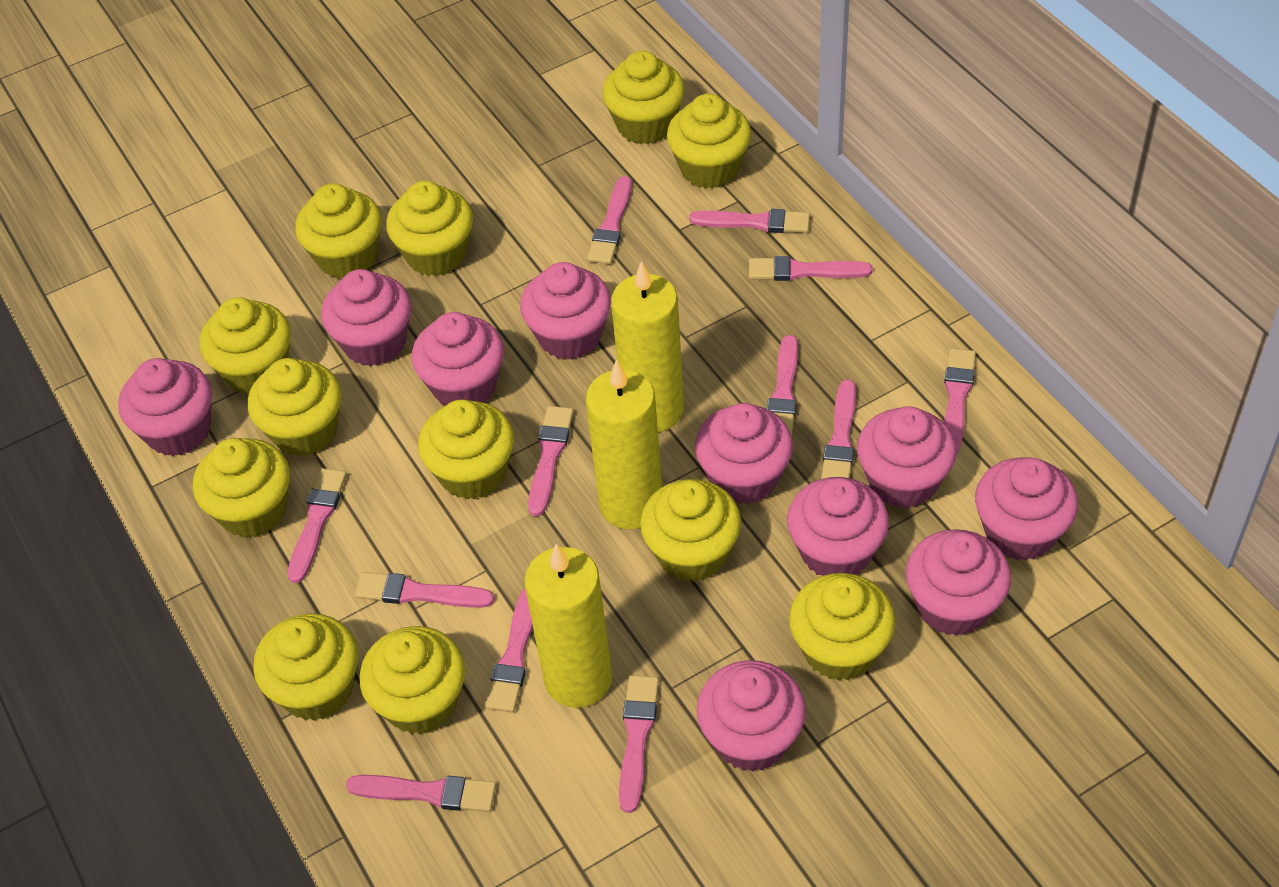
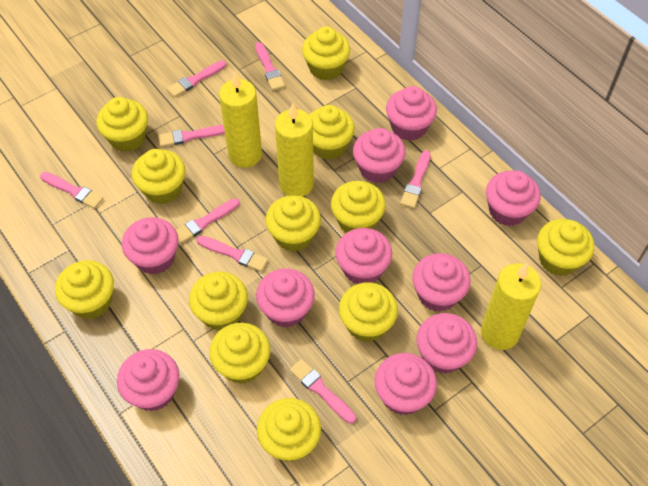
pink brush: [287,468,347,583] [346,775,496,812] [355,572,494,608] [485,588,533,712] [528,406,574,516] [587,176,632,264] [619,675,659,813] [689,209,810,233] [749,256,873,281] [767,335,798,436] [821,379,856,479] [944,348,976,453] = 12 -> [40,172,104,209] [158,125,225,147] [167,60,226,97] [176,198,240,244] [196,236,268,272] [255,42,285,90] [290,359,356,424] [400,150,431,208] = 8

